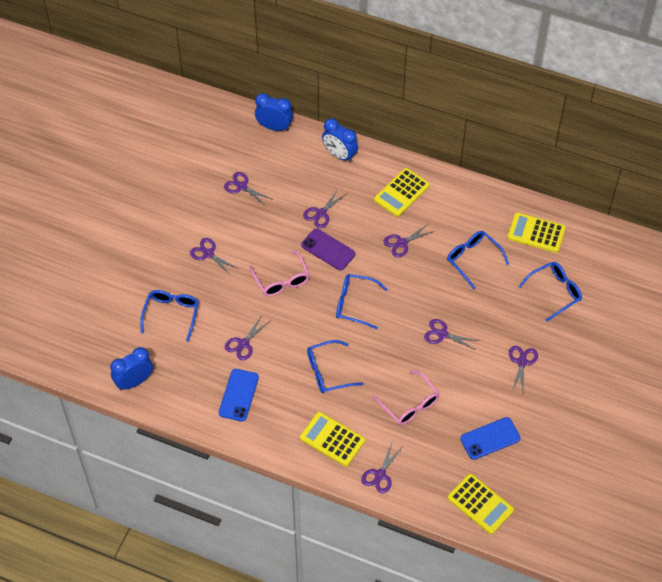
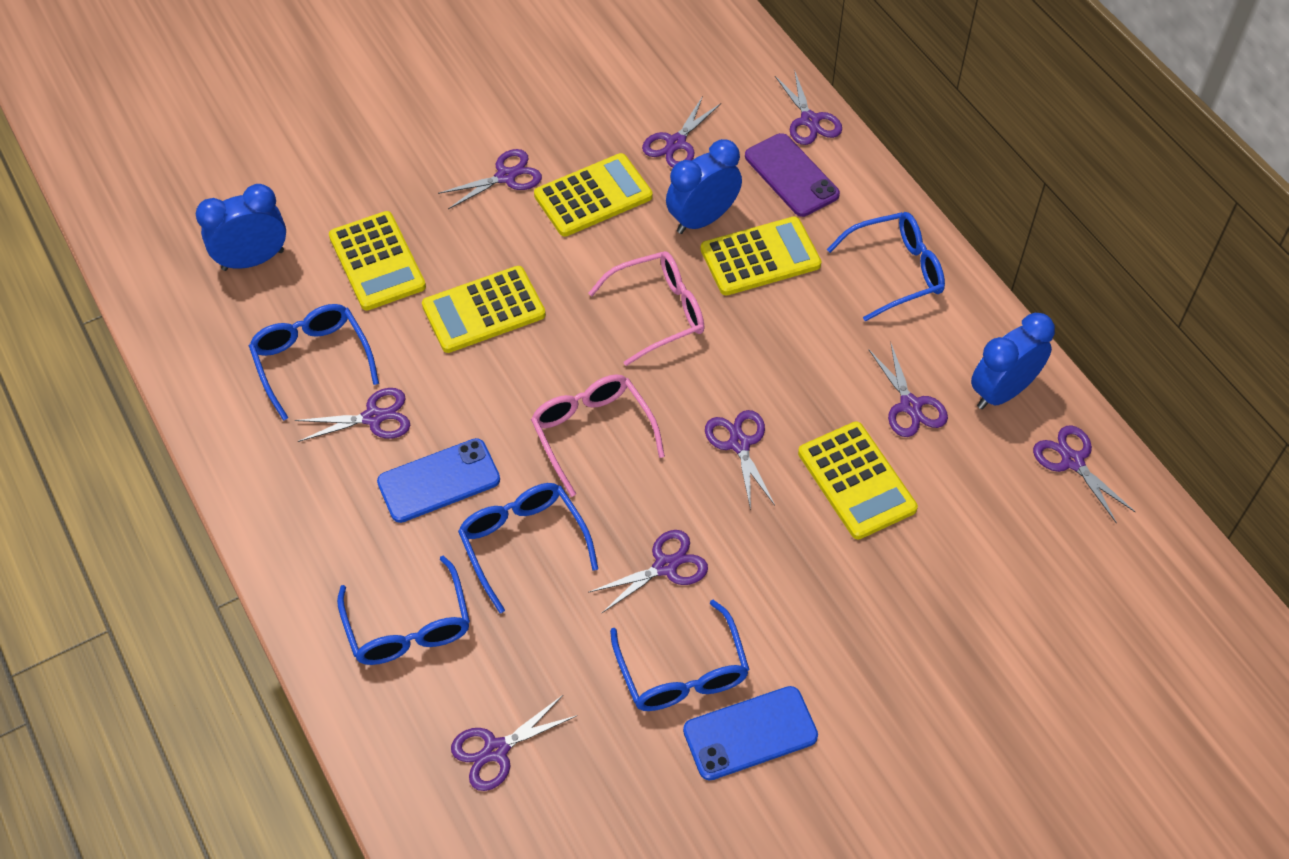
purple scissors: [190,238,238,276] [224,172,272,206] [225,315,270,360] [303,188,346,228] [361,443,402,493] [384,224,435,257] [424,319,479,350] [509,346,538,395] = 8 -> [295,388,410,442] [438,149,542,209] [451,694,578,791] [588,530,708,614] [642,96,721,168] [705,410,775,510] [775,69,842,145] [868,342,948,437] [1033,425,1135,523] = 9
yellow calculator: [300,412,365,467] [374,168,430,217] [447,473,514,534] [507,212,566,253] = 4 -> [329,211,426,310] [422,266,546,353] [534,153,653,237] [700,216,822,296] [798,421,918,540] = 5

